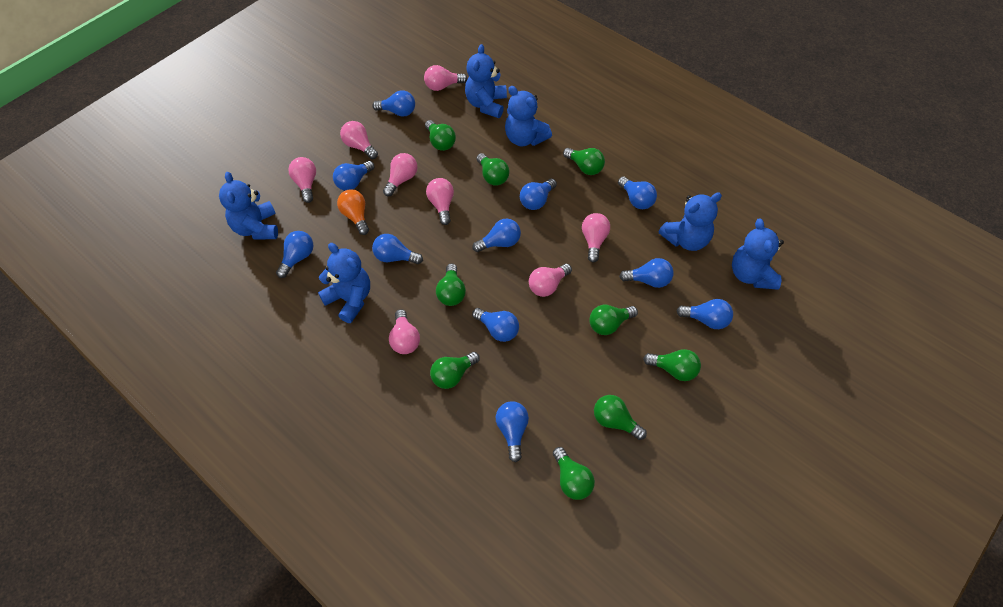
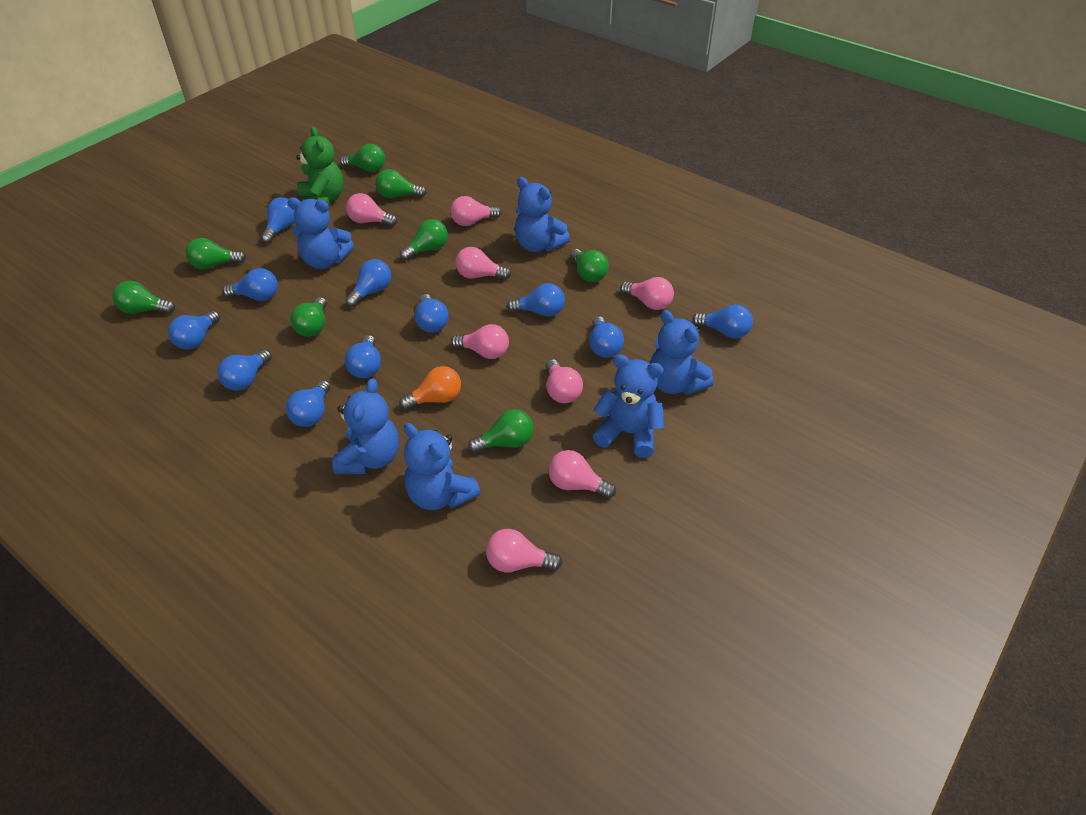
green light bulb: [425,120,456,151] [430,352,480,389] [436,263,466,306] [477,153,509,186] [553,447,595,500] [563,148,605,175] [589,305,638,335] [594,395,647,440] [643,349,701,381] = 9 -> [112,281,175,314] [186,238,246,270] [290,297,327,337] [340,144,385,172] [375,169,427,198] [400,219,448,260] [468,409,534,453] [570,249,609,282] = 8
green teddy bear: none = 0 -> [296,127,344,205] = 1

